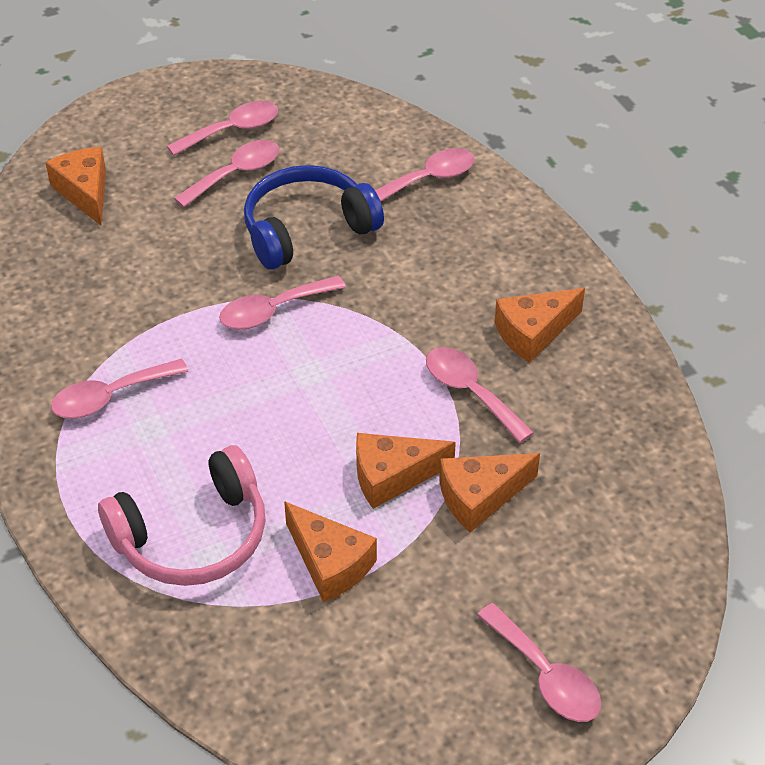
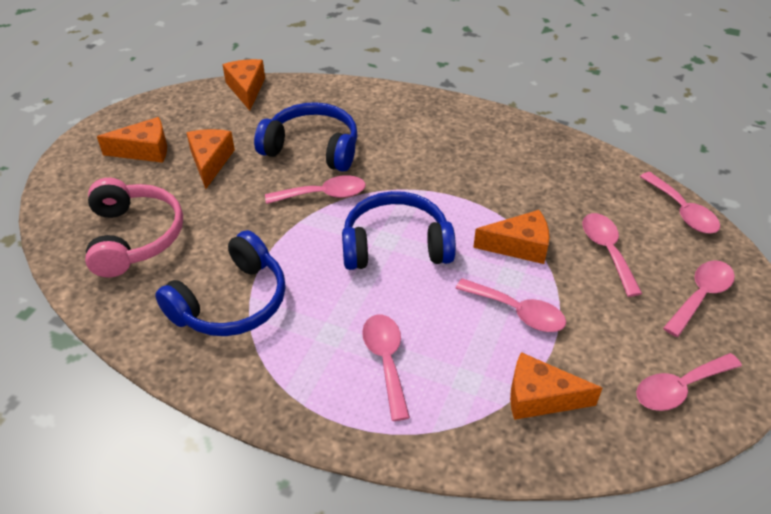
blue headphones: [244,165,384,270] = 1 -> [155,230,286,336] [254,102,357,172] [342,191,456,270] = 3

